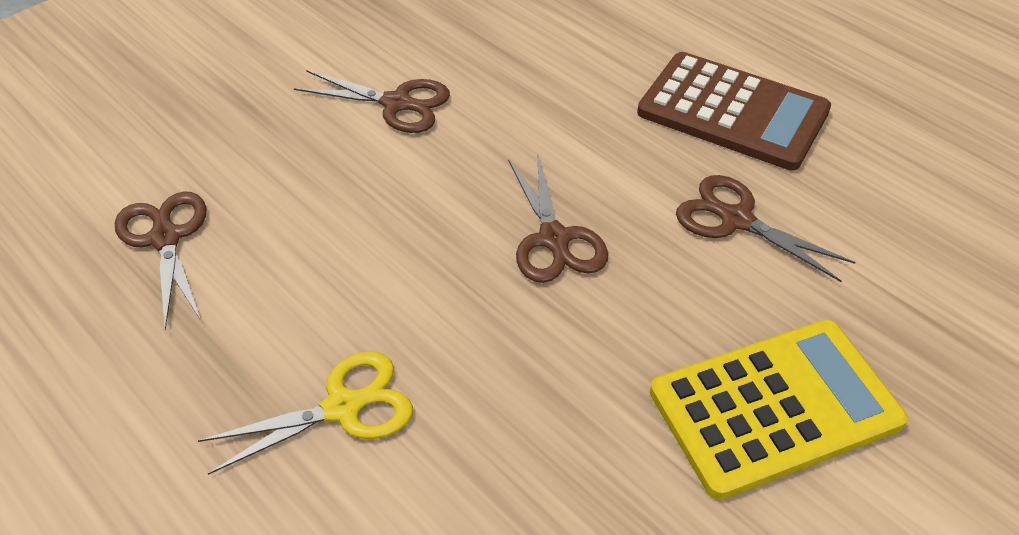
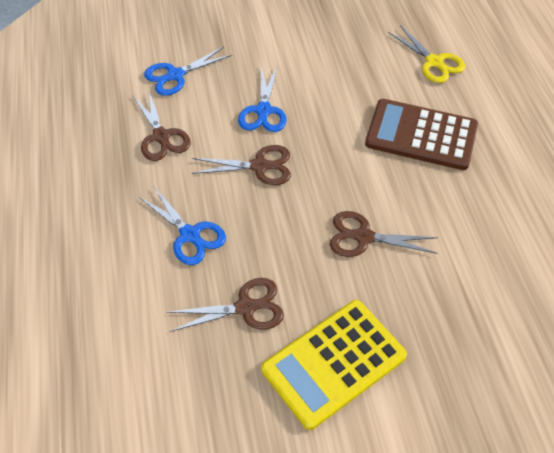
blue scissors: none = 0 -> [139,187,226,265] [144,47,232,96] [238,65,287,132] = 3

